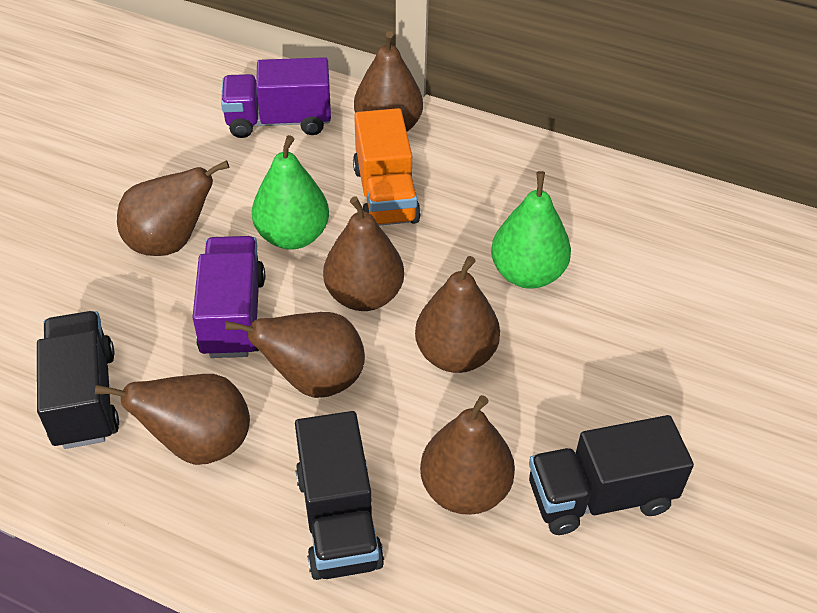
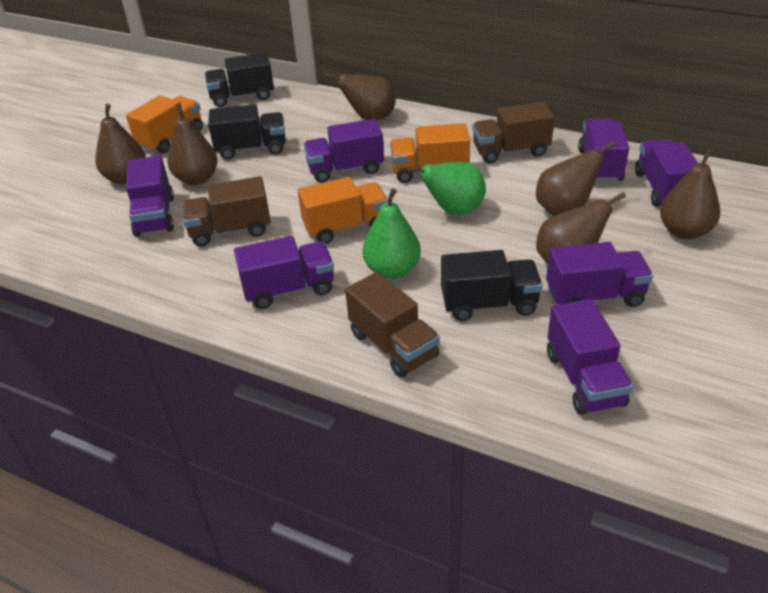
brown pear: [95,374,250,465] [117,160,229,256] [225,312,365,398] [323,196,404,311] [354,31,423,131] [415,256,500,373] [420,395,515,515] = 7 -> [95,104,146,184] [167,103,218,185] [325,73,395,120] [536,141,615,216] [536,192,626,263] [660,148,720,239] = 6
brown truck: none = 0 -> [182,176,271,247] [345,272,440,378] [472,102,555,163] = 3
orange truck: [353,108,421,226] = 1 -> [126,95,203,154] [298,177,388,244] [390,123,470,183] = 3
purple truck: [192,236,265,358] [221,57,331,138] = 2 -> [126,155,174,237] [234,236,334,309] [304,119,384,183] [546,242,653,307] [547,299,633,415] [578,119,629,182] [635,139,698,207] = 7

